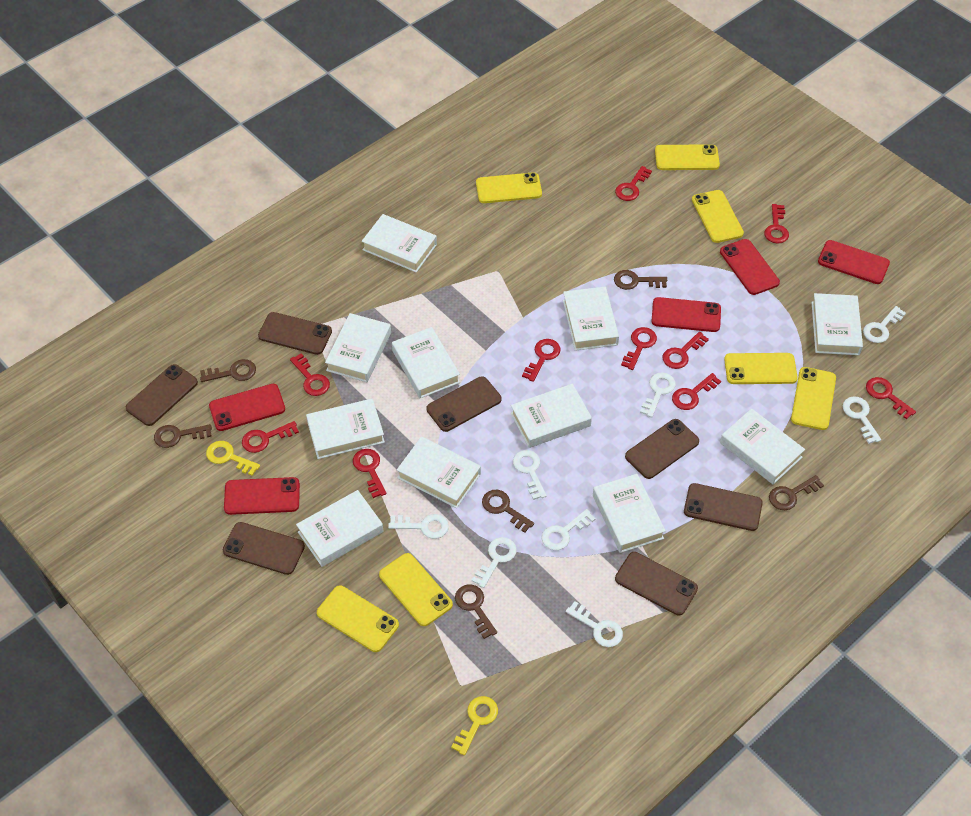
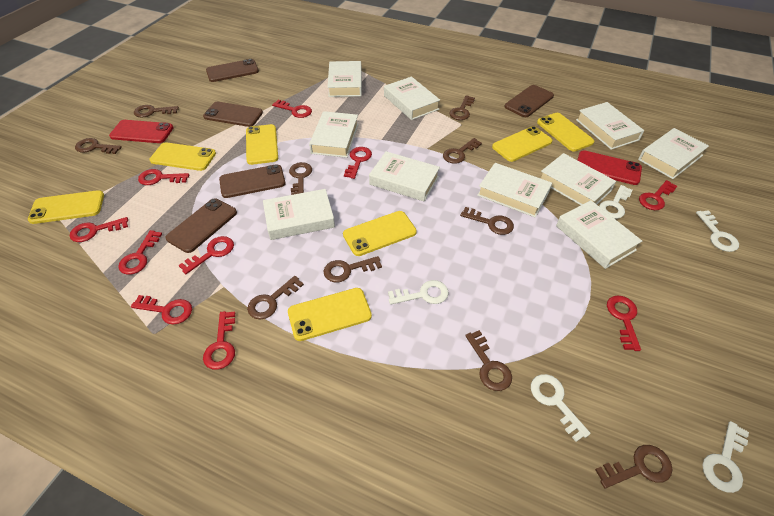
brown key: [154,424,212,448] [200,359,256,382] [455,584,497,639] [482,490,534,533] [614,270,667,290] [769,475,824,510] = 6 -> [75,138,122,154] [134,105,179,118] [247,276,304,319] [289,162,312,195] [323,256,382,282] [443,138,482,164] [450,95,475,120] [460,207,514,235] [465,330,512,391] [595,445,672,488] = 10
brown phone: [126,364,198,426] [223,522,305,575] [258,312,332,355] [427,376,502,432] [615,552,698,615] [625,419,699,479] [684,483,763,531] = 7 -> [165,199,237,253] [203,102,263,127] [206,59,259,82] [219,164,286,198] [505,85,554,117] = 5
red phone: [209,384,285,431] [224,477,300,515] [651,297,721,332] [720,239,780,295] [818,240,890,284] = 5 -> [109,120,174,143] [577,150,642,185] = 2
white book: [296,490,384,567] [306,399,385,459] [325,313,391,382] [362,214,437,273] [392,327,460,398] [397,436,481,508] [511,384,592,448] [563,287,619,351] [593,474,666,553] [720,408,805,484] [811,293,863,355] = 11 -> [263,189,335,240] [309,111,359,158] [327,61,362,97] [369,151,440,202] [384,77,440,120] [477,163,552,217] [541,153,616,205] [556,200,642,269] [576,102,644,150] [638,128,709,179] = 10
white key: [388,514,449,539] [472,537,517,588] [513,450,547,500] [541,509,596,550] [566,601,623,647] [640,372,676,418] [843,396,881,444] [863,306,906,343] = 8 -> [388,280,449,305] [531,374,591,442] [599,185,632,219] [696,210,739,252] [702,421,749,493] = 5
yellow key: [206,441,260,476] [451,696,498,755] = 2 -> none = 0

